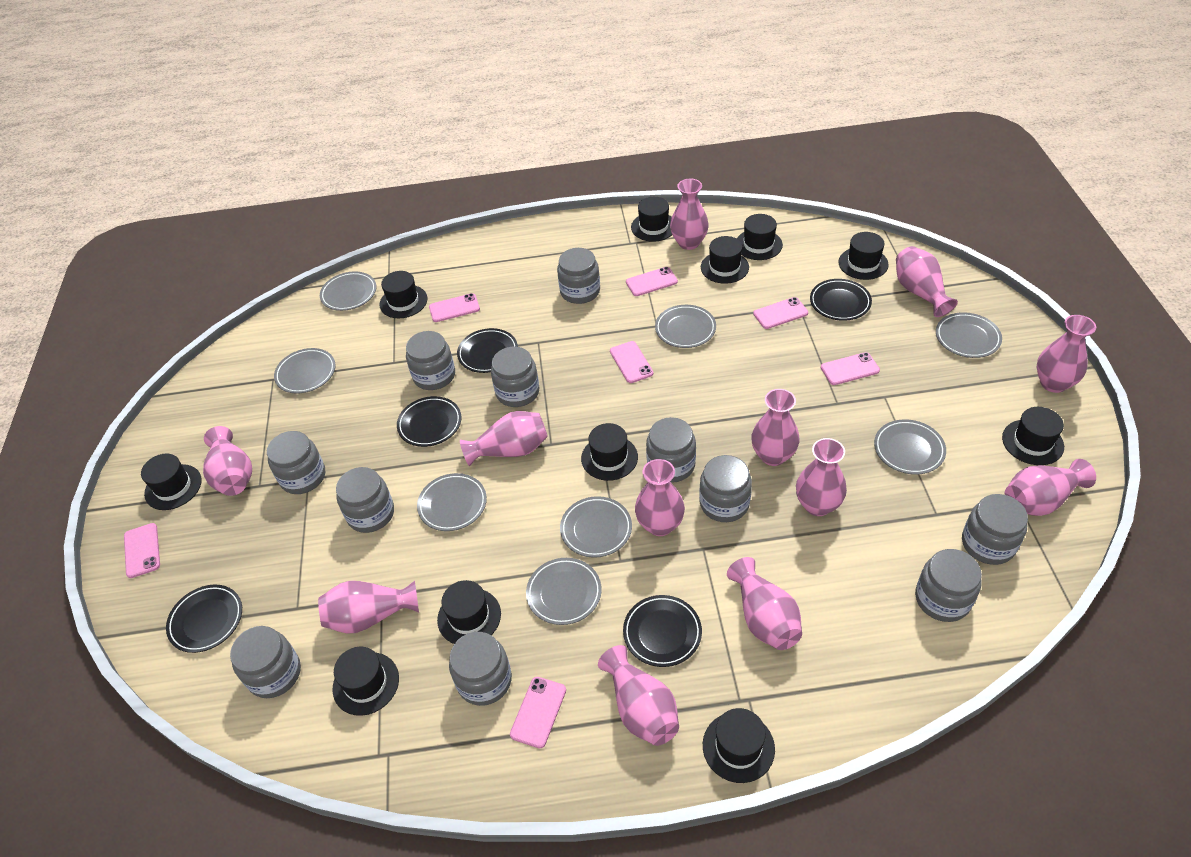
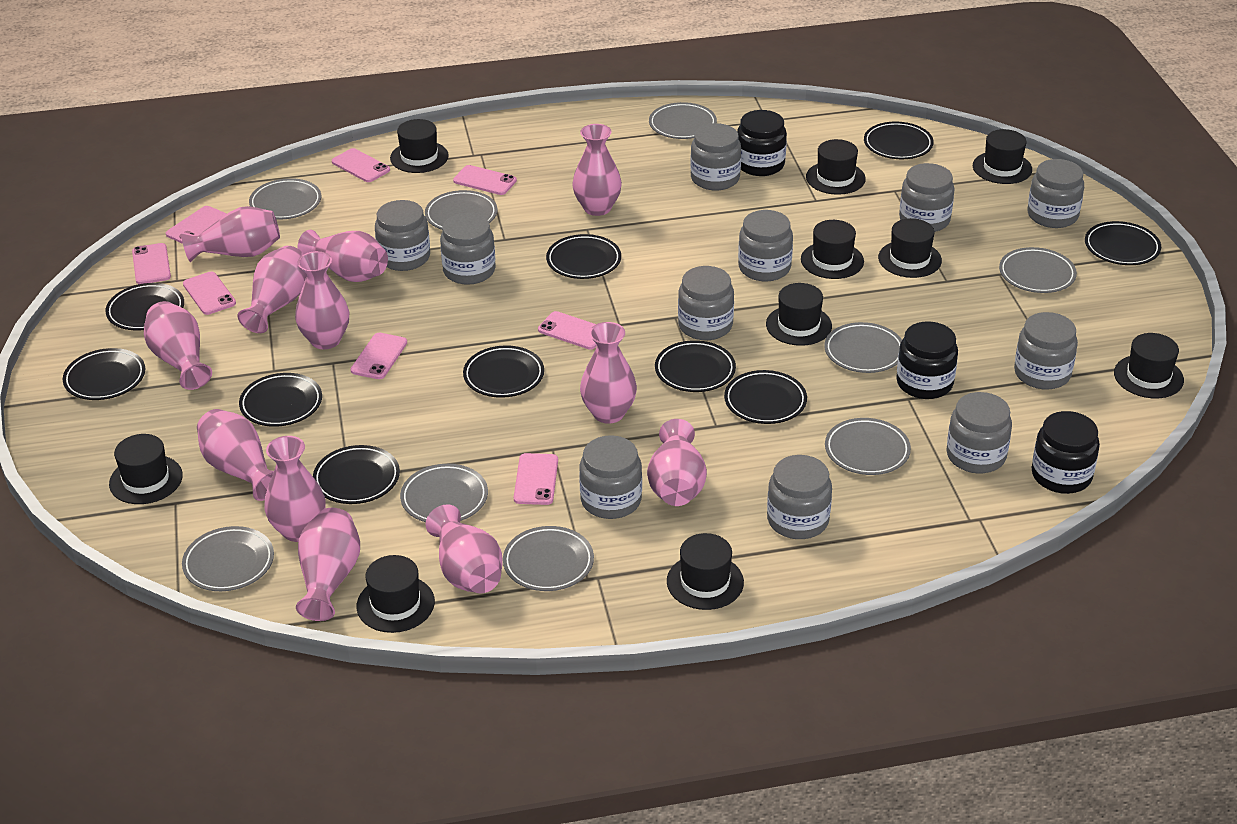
black hat: [141,453,202,510] [332,646,399,716] [380,271,428,318] [437,580,501,644] [581,423,638,481] [631,197,672,242] [701,236,749,284] [703,708,775,783] [737,214,783,260] [838,232,889,280] [1002,407,1064,465] = 11 -> [109,434,183,504] [356,555,435,633] [390,119,449,173] [667,533,744,610] [766,283,832,346] [801,220,864,279] [806,139,866,195] [878,218,942,278] [973,129,1032,184] [1114,333,1184,398] = 10
black jar: none = 0 -> [737,110,787,176] [896,321,958,399] [1031,411,1100,494] = 3
black plate: [166,585,242,653] [397,396,461,447] [457,328,518,373] [623,595,702,667] [810,279,872,321] = 5 -> [63,348,145,400] [105,283,184,330] [239,373,322,427] [313,445,400,504] [463,345,544,398] [546,234,621,279] [655,340,736,392] [724,370,807,424] [864,122,934,159] [1085,221,1161,265] = 10
grey plate: [274,348,335,394] [320,271,377,311] [417,473,487,531] [526,558,602,625] [560,496,632,558] [655,305,716,348] [874,419,946,475] [936,312,1002,358] = 8 -> [182,526,274,591] [249,178,321,219] [400,464,488,522] [425,190,497,230] [503,526,594,591] [649,102,717,139] [824,322,902,373] [825,418,911,475] [999,247,1077,293] = 9
pink phone: [124,523,160,578] [429,293,480,322] [510,677,566,748] [610,341,653,383] [626,267,678,296] [753,297,808,329] [821,352,880,385] = 7 -> [132,243,171,284] [166,206,227,244] [183,272,236,315] [332,148,390,182] [351,333,407,379] [453,165,517,195] [514,453,558,505] [538,311,597,350] = 8

